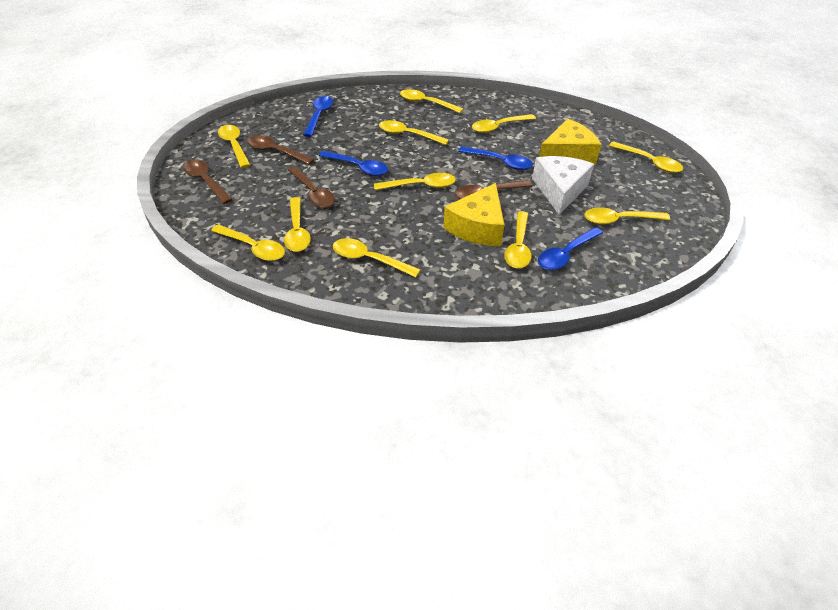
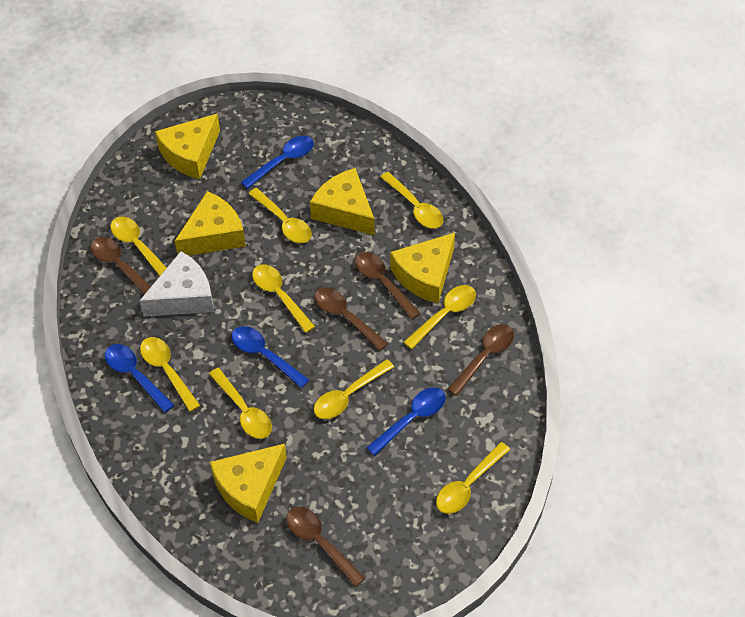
brown spoon: [183,160,233,204] [247,135,314,165] [288,166,335,208] [455,180,532,199] = 4 -> [91,237,151,295] [286,507,365,587] [314,287,388,351] [355,252,421,320] [447,324,514,396] = 5
yellow cheese: [443,183,504,246] [539,119,602,165] = 2 -> [155,114,220,179] [175,191,246,256] [210,444,287,523] [310,168,375,235] [390,233,455,303] = 5
yellow spoon: [211,224,285,261] [218,125,250,168] [284,197,311,252] [333,238,421,277] [374,173,456,190] [379,120,449,145] [400,89,463,113] [472,114,536,133] [504,211,532,268] [584,207,670,224] [609,141,683,173] = 11 -> [111,217,167,276] [140,337,200,412] [209,368,272,439] [248,188,312,243] [252,264,315,333] [314,359,394,419] [380,172,443,229] [403,285,476,349] [436,442,510,514] = 9

